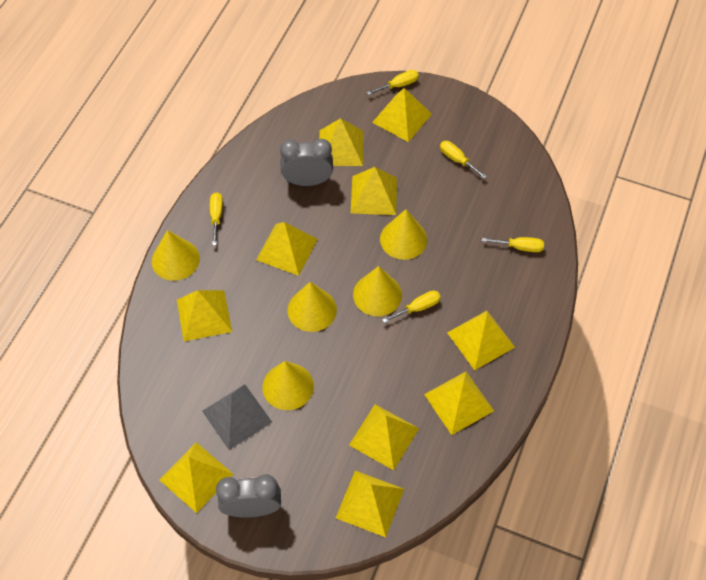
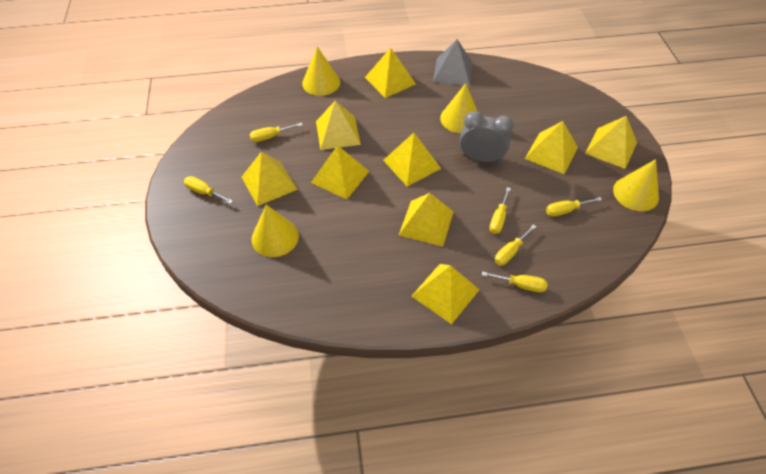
grey clock: [216,474,281,518] [280,139,333,186] = 2 -> [460,111,513,162] = 1
yellow cone: [152,230,200,281] [262,361,314,410] [288,282,337,332] [353,266,402,316] [380,209,427,260] = 5 -> [252,205,299,257] [302,47,340,96] [440,83,477,133] [613,159,659,211] = 4
yellow pyramid: [159,442,234,513] [177,290,232,341] [256,222,318,276] [319,118,363,166] [336,471,404,537] [349,404,419,470] [350,167,397,215] [372,88,432,142] [424,372,494,435] [447,311,515,370] = 10 -> [242,152,298,206] [311,145,369,200] [316,101,361,150] [365,48,416,98] [383,133,441,187] [399,193,454,247] [411,264,479,324] [525,121,578,174] [585,116,637,169] = 9
yellow screwdriver: [210,192,223,246] [367,70,419,95] [382,291,441,323] [440,141,487,179] [482,237,544,252] = 5 -> [184,176,233,204] [250,123,303,142] [482,271,548,292] [489,187,511,234] [495,224,536,265] [546,197,602,217] = 6

